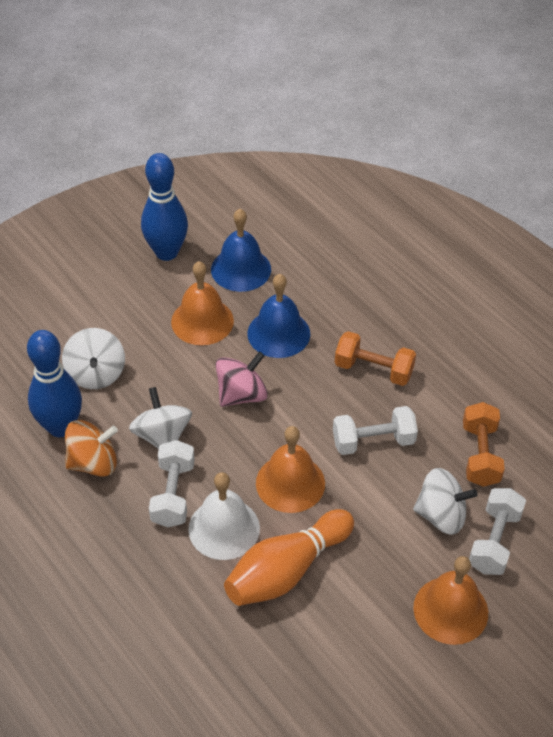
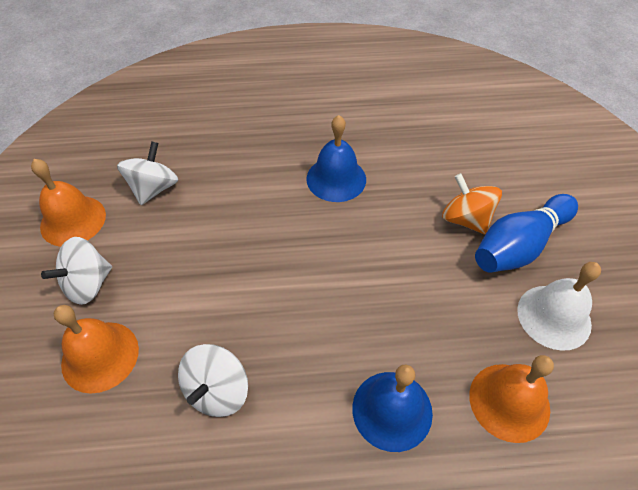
blue bowling pin: [27,330,82,437] [141,153,188,261] = 2 -> [475,194,578,273] = 1
orange bowling pin: [224,509,354,606] = 1 -> none = 0
orange dumbbell: [335,331,416,386] [463,402,505,487] = 2 -> none = 0
pink spinning top: [216,352,268,407] = 1 -> none = 0
white dumbbell: [149,440,195,527] [333,406,418,455] [469,488,526,575] = 3 -> none = 0

